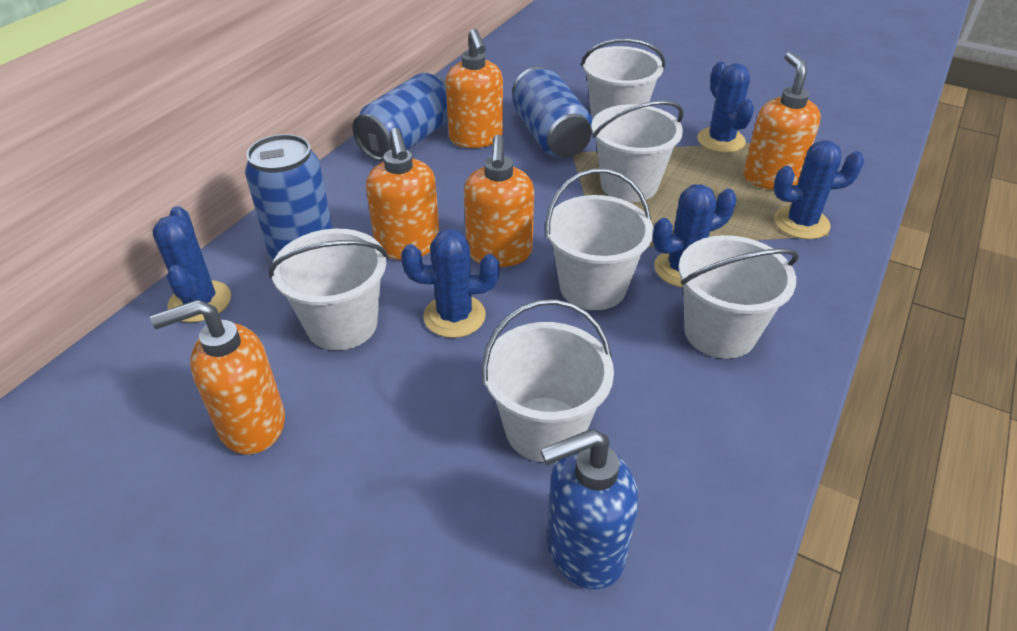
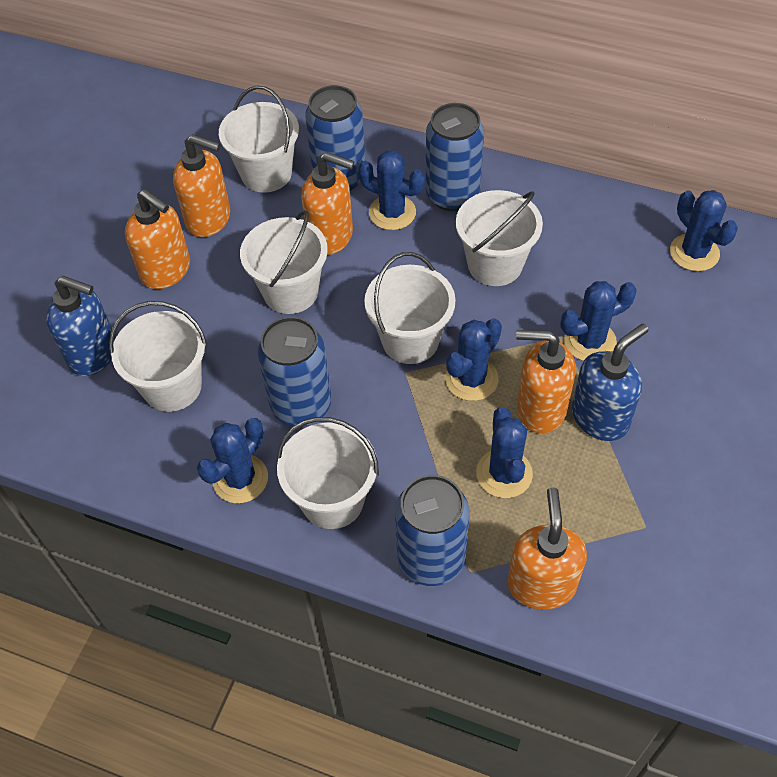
blue cactus: [152,206,231,322] [401,229,499,338] [652,184,736,287] [697,61,754,153] [773,140,864,239] = 5 -> [197,418,268,503] [358,150,425,230] [445,318,502,401] [476,407,533,498] [560,281,637,361] [670,190,738,271] = 6
blue can: [245,134,333,261] [352,73,448,161] [513,67,593,158] = 3 -> [257,317,332,426] [305,85,366,190] [395,475,470,586] [426,103,484,211] = 4
blue soap dispenser: [540,429,638,590] = 1 -> [46,276,116,376] [572,324,649,441] = 2

